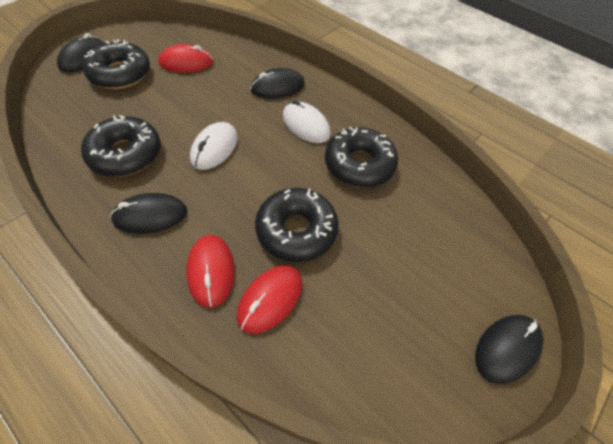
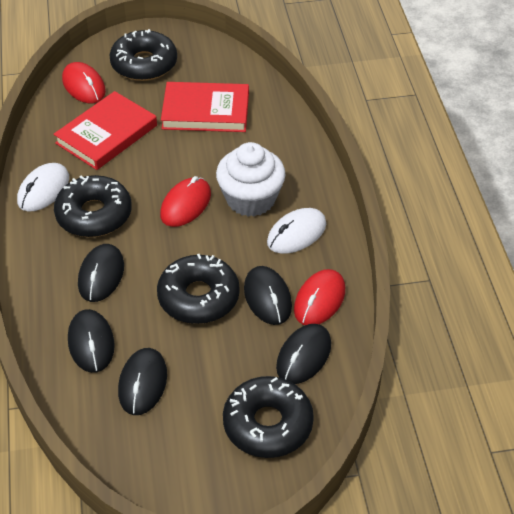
black mouse: [57,33,104,72] [110,193,187,234] [250,68,305,99] [475,315,543,384] = 4 -> [68,309,115,373] [78,244,124,302] [118,348,167,415] [244,266,292,325] [276,324,331,384] = 5
red book: none = 0 -> [54,91,157,170] [161,82,249,132] = 2
white cupcake: none = 0 -> [216,142,286,217] = 1

